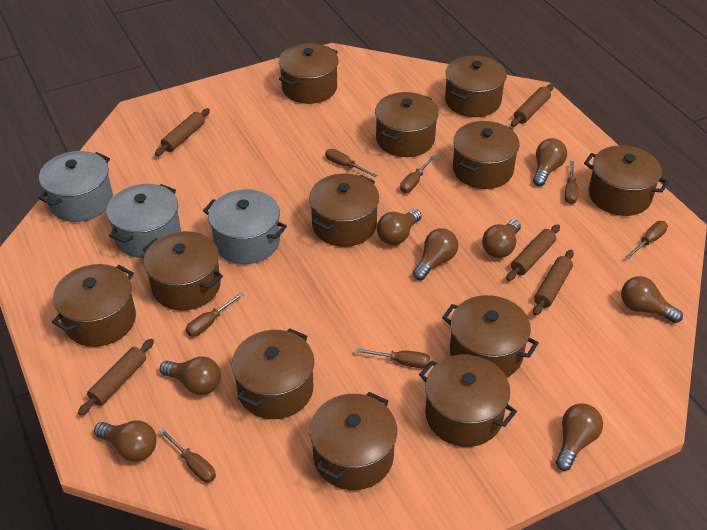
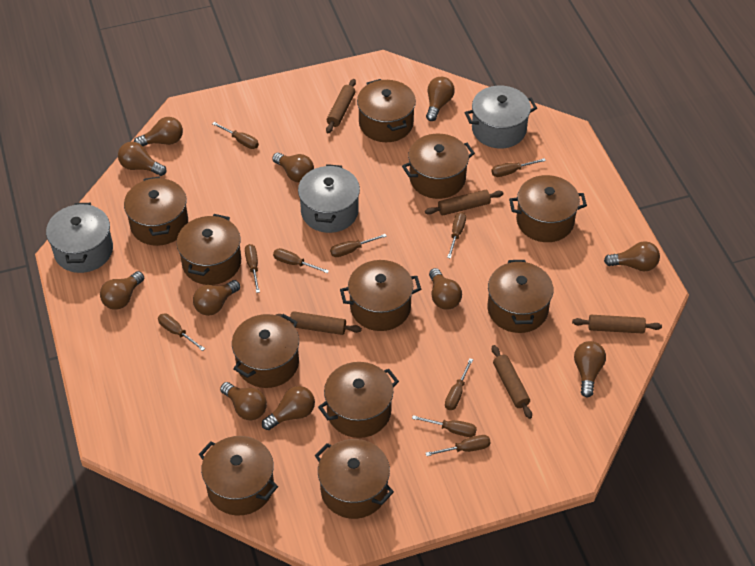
brown light bulb: [94,421,157,462] [160,357,221,395] [377,209,422,245] [413,228,458,280] [482,220,521,258] [533,138,567,186] [556,403,603,471] [621,276,683,323] = 8 -> [100,271,144,310] [118,142,166,176] [134,117,183,146] [193,280,240,316] [220,382,267,420] [262,386,315,430] [272,153,314,183] [426,77,455,121] [429,268,462,310] [574,341,606,397] [604,241,660,271] = 11
brown pot: [52,264,136,347] [143,231,223,311] [232,328,314,419] [279,43,339,104] [309,173,379,247] [310,392,397,490] [375,92,439,157] [419,355,517,447] [442,295,539,377] [445,56,506,117] [453,121,520,189] [584,145,669,216] = 12 -> [124,176,188,246] [177,214,241,285] [199,436,278,516] [232,314,299,388] [315,439,394,519] [318,362,399,438] [340,260,421,331] [357,79,416,142] [402,134,475,199] [488,260,553,333] [509,175,587,242] = 11
brown screwdriver: [159,429,216,482] [186,292,244,336] [325,149,377,177] [356,348,430,368] [400,155,435,193] [565,161,578,204] [626,221,668,259] = 7 -> [158,314,205,351] [212,122,259,149] [245,244,260,293] [273,248,329,273] [330,234,387,257] [412,415,477,437] [426,435,491,456] [445,358,473,410] [447,212,466,259] [491,158,546,177] = 10

